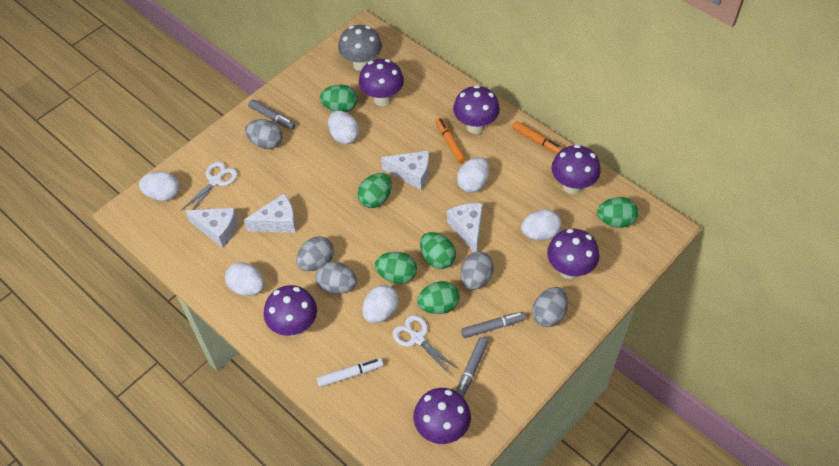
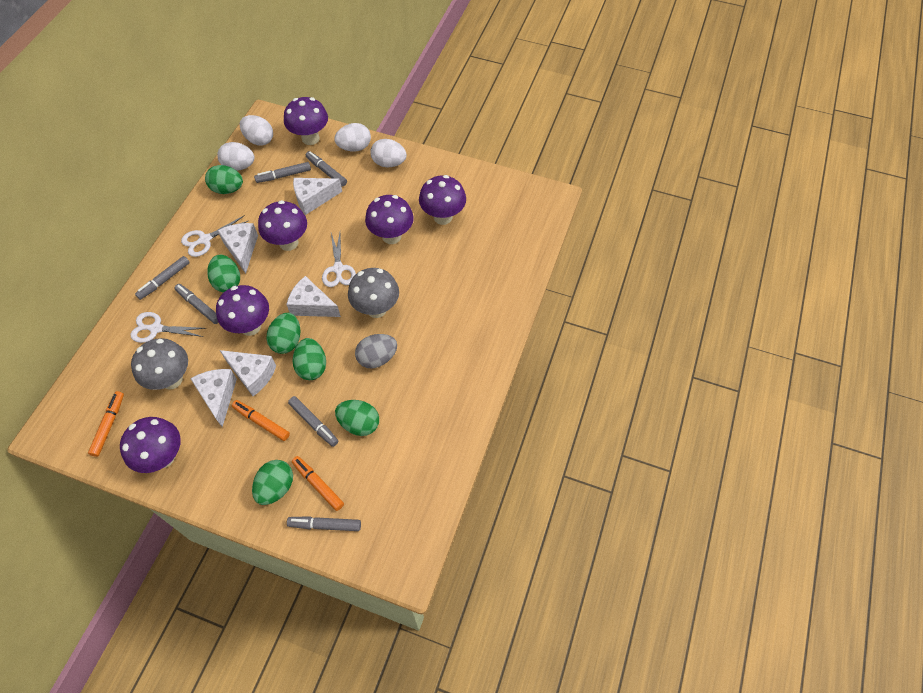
grey egg: [245,119,282,149] [296,236,334,271] [316,262,357,294] [461,252,494,290] [533,287,568,327] = 5 -> [355,334,397,369] = 1
grey marker: [248,99,296,130] [456,337,488,397] [461,312,526,338] = 3 -> [135,256,190,300] [174,284,219,324] [254,162,311,183] [287,516,361,531] [288,396,338,447] [306,151,347,187] = 6
grey mushroom: [338,25,382,71] = 1 -> [131,338,188,390] [348,268,399,318] = 2
orange marker: [435,118,466,163] [512,121,563,154] = 2 -> [88,391,124,457] [232,400,290,441] [292,456,344,511] = 3
white cheese: [185,208,238,248] [244,194,296,233] [381,151,429,190] [447,203,483,252] = 4 -> [190,369,237,427] [217,223,258,274] [220,350,276,396] [286,276,341,317] [293,178,342,215] = 5
white egg: [139,171,180,201] [225,262,264,296] [328,111,359,144] [362,285,399,323] [457,157,489,193] [521,209,561,241] = 6 -> [217,142,255,171] [240,115,273,145] [334,123,371,151] [370,139,407,167] = 4
white marker: [317,358,383,387] = 1 -> none = 0
white scissors: [181,161,238,210] [392,315,458,376] = 2 -> [130,312,206,343] [181,215,248,257] [322,233,356,287] = 3

